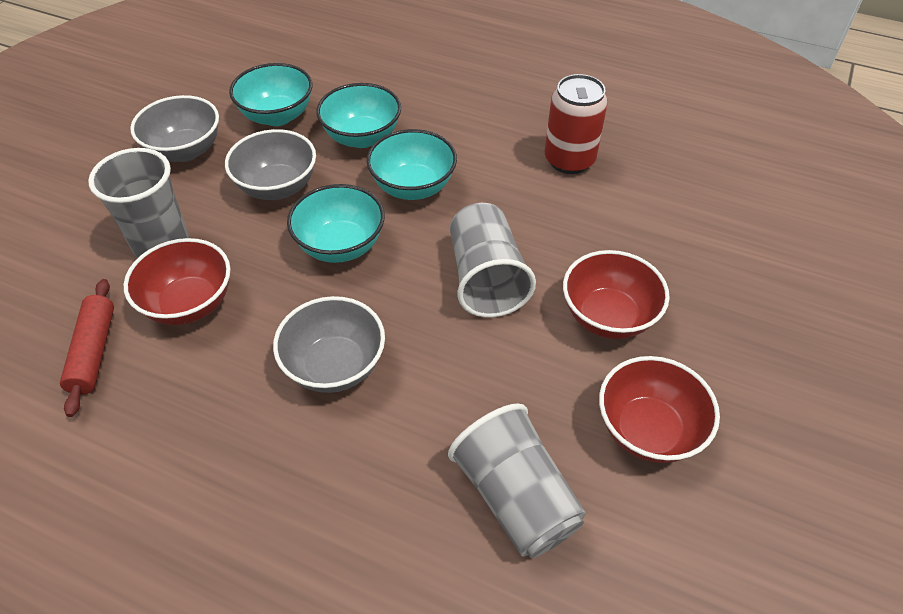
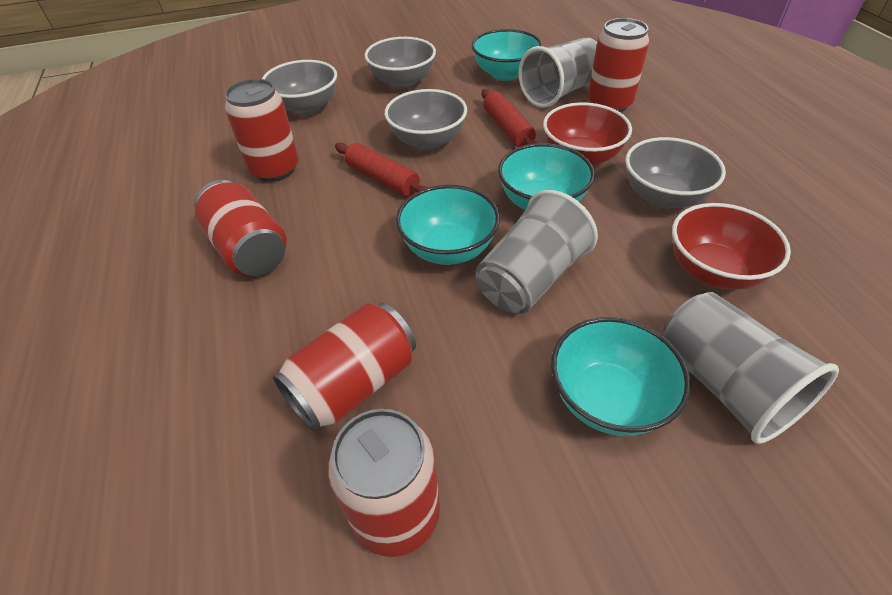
grey bowl: [130,95,219,162] [225,129,316,200] [273,296,385,393] = 3 -> [262,60,337,115] [365,37,436,89] [385,89,467,150] [625,137,726,209] = 4
red bowl: [124,238,231,325] [563,250,670,339] [599,356,720,463] = 3 -> [543,102,632,165] [672,203,791,290] = 2
red can: [545,74,608,174] = 1 -> [194,180,287,276] [225,79,299,182] [273,303,416,431] [328,409,440,557] [588,18,649,112] = 5
red rolling pin: [60,279,114,417] = 1 -> [335,142,428,197] [482,89,537,147] = 2

